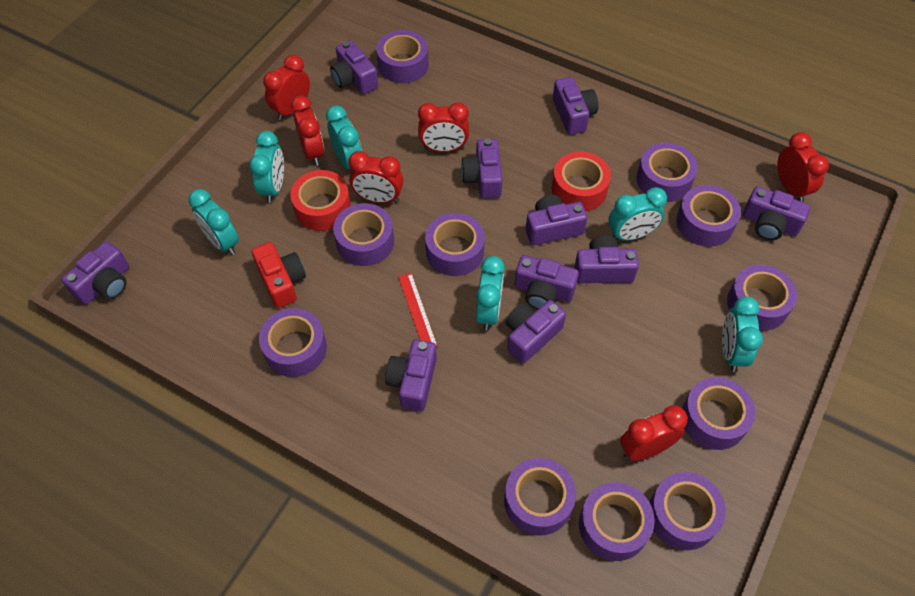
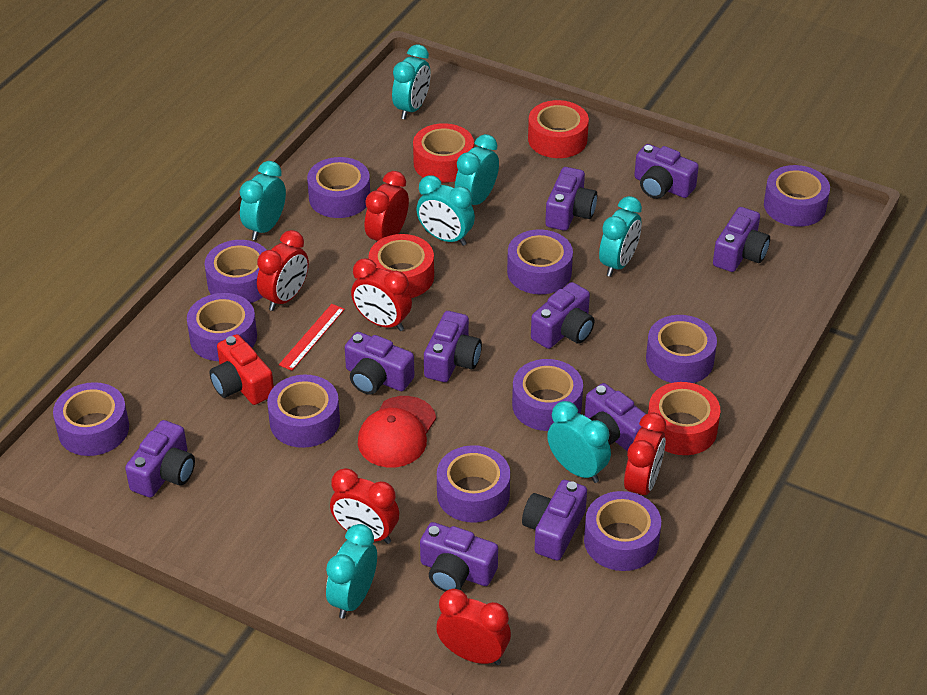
red cap: none = 0 -> [358,396,436,467] = 1
red tape: [290,170,351,231] [552,152,611,211] = 2 -> [368,234,434,298] [413,123,474,183] [528,100,589,158] [648,382,720,455] = 4
turquoise clock: [188,189,239,255] [249,131,284,203] [326,105,362,169] [476,256,505,330] [608,187,667,241] [722,296,763,372] = 6 -> [240,161,286,240] [326,524,377,619] [392,44,430,119] [417,175,475,246] [455,134,499,205] [547,401,611,483] [599,196,642,277] = 7

